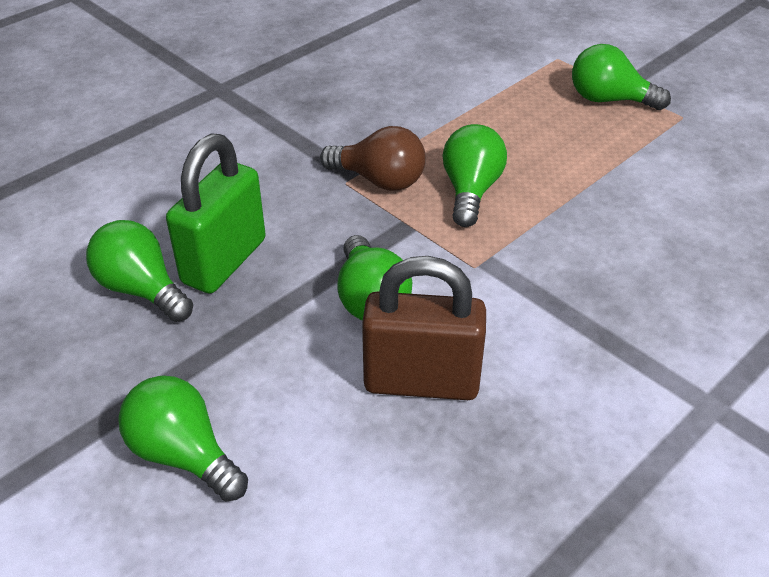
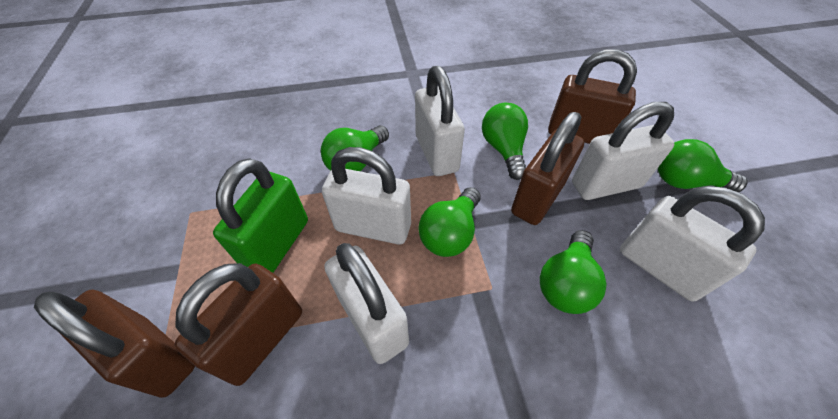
brown light bulb: [320,126,425,191] = 1 -> none = 0
brown padlock: [362,256,486,400] = 1 -> [34,289,195,398] [175,263,302,386] [511,112,585,225] [548,49,637,144] = 4
white padlock: none = 0 -> [322,147,411,245] [324,243,409,364] [415,66,465,176] [572,102,674,200] [620,186,765,302] = 5

